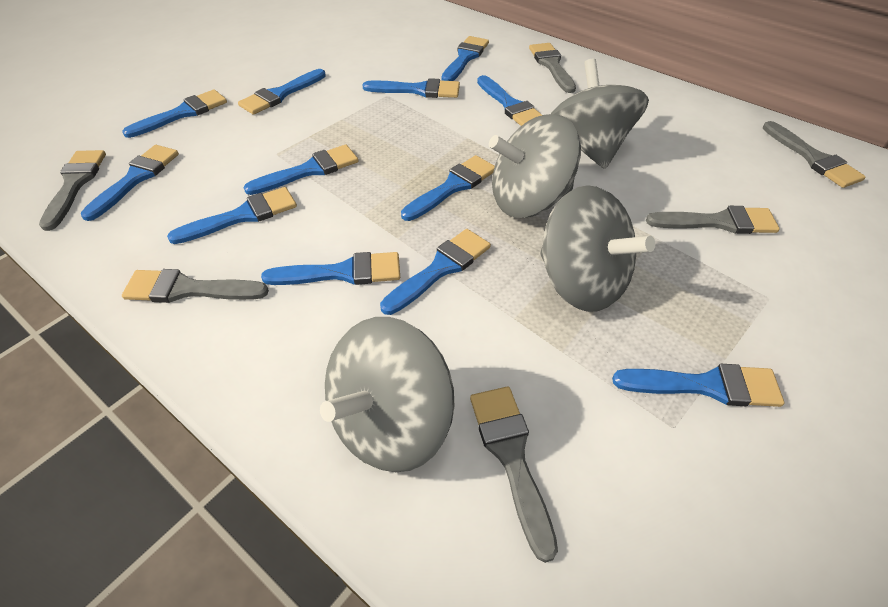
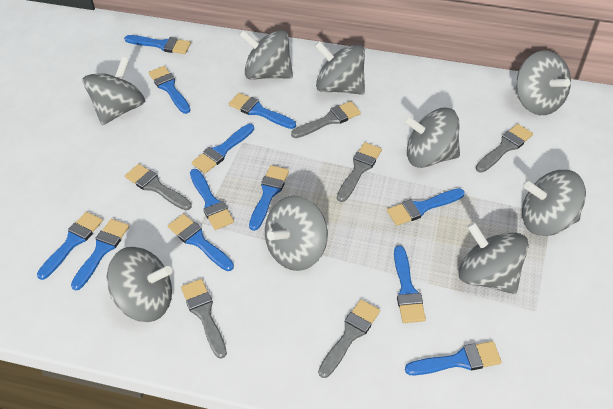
grey spinning top: [320,317,454,472] [489,114,581,218] [540,185,655,312] [551,58,649,169] = 4 -> [83,57,145,125] [107,247,172,322] [239,30,293,80] [265,196,328,271] [315,41,365,95] [403,108,460,168] [459,222,529,294] [516,51,571,115] [522,170,586,236] = 9

